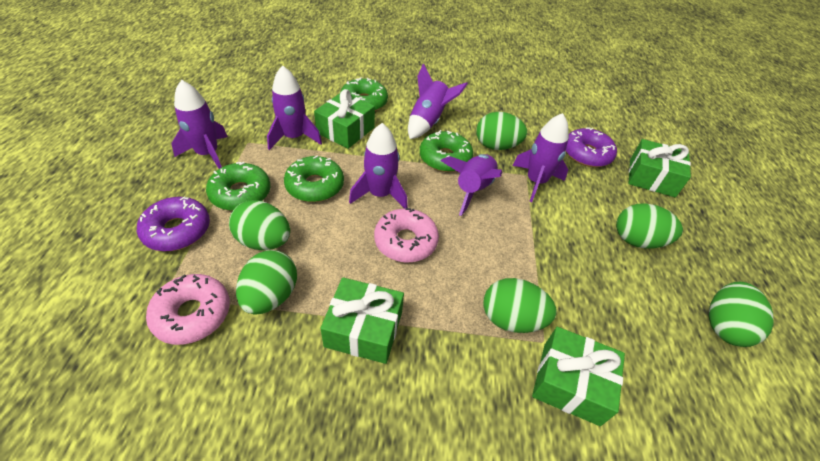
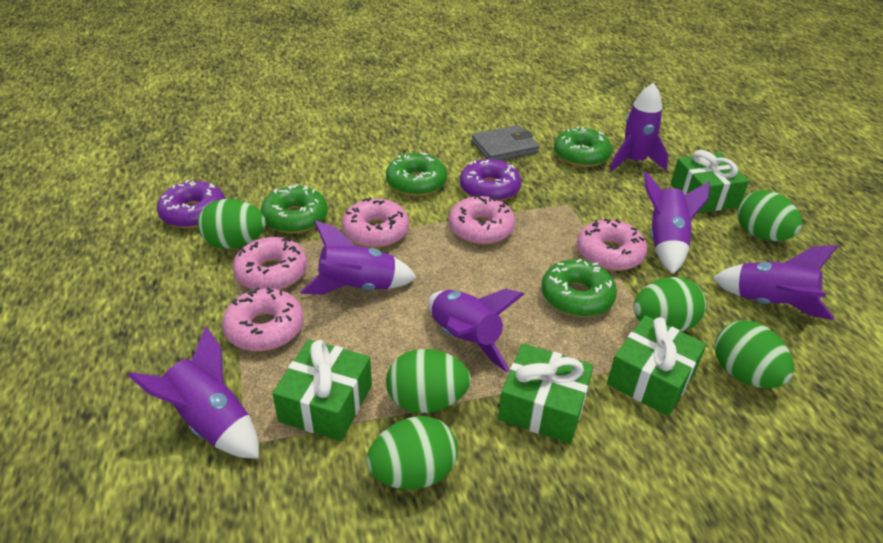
grey wallet: none = 0 -> [472,125,539,160] = 1
pink donut: [146,274,230,345] [374,208,439,262] = 2 -> [222,287,304,351] [233,237,307,290] [342,198,409,248] [449,195,515,245] [577,219,647,271] = 5

